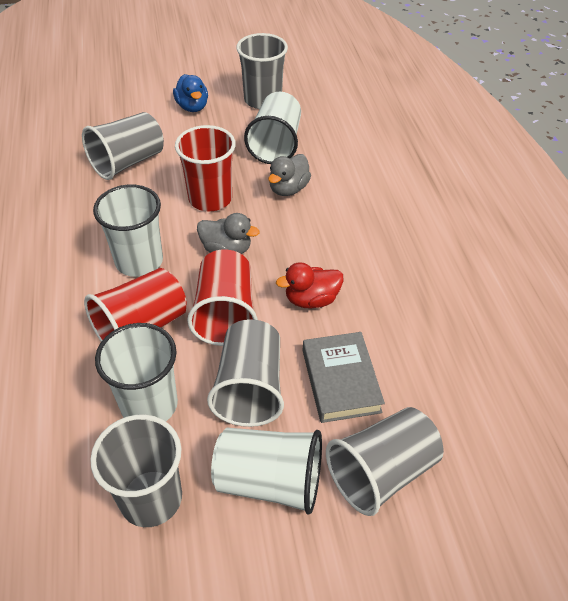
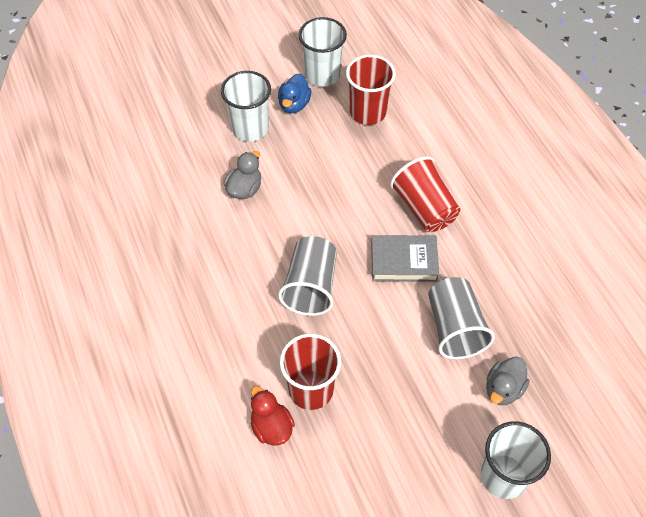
grey cup: [82,112,164,180] [90,415,182,527] [207,319,284,427] [236,33,288,109] [326,407,444,516] = 5 -> [278,236,337,316] [428,277,495,359] = 2
white cup: [93,184,163,277] [95,323,178,421] [211,428,322,515] [244,92,301,164] = 4 -> [221,71,271,142] [299,17,347,87] [481,421,551,499] = 3

